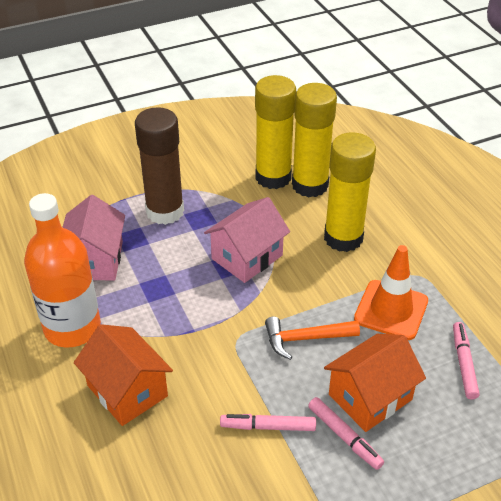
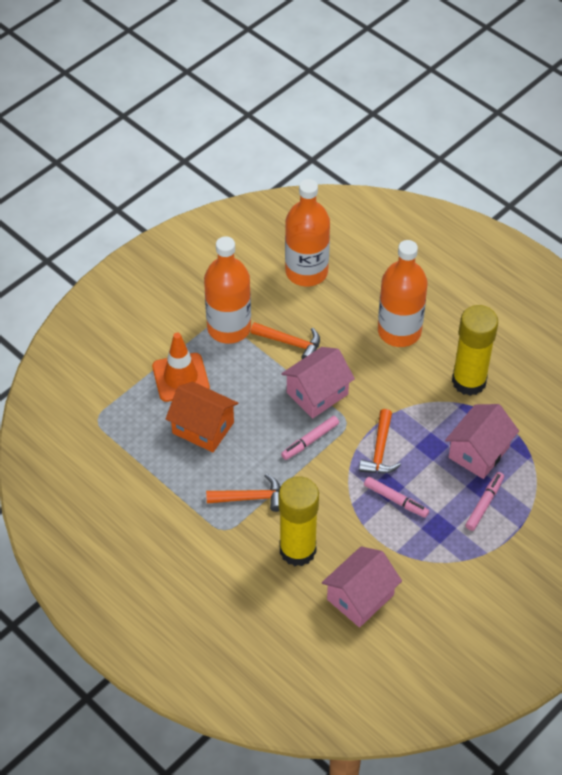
brown glue stick: [135,107,184,225] = 1 -> none = 0
orange bottle: [24,193,101,347] = 1 -> [204,236,251,344] [285,179,330,287] [378,240,428,347] = 3
orange hammer: [265,317,360,360] = 1 -> [206,474,280,512] [251,322,320,359] [359,409,401,473] = 3
orange house: [74,324,173,426] [324,334,426,432] = 2 -> [165,382,238,452] = 1
pink house: [62,195,125,281] [204,197,290,283] = 2 -> [281,347,355,419] [322,546,402,628] [445,404,519,479] = 3
yellow glue stick: [255,75,296,189] [292,83,337,197] [324,132,376,252] = 3 -> [279,476,319,566] [452,305,498,396] = 2

